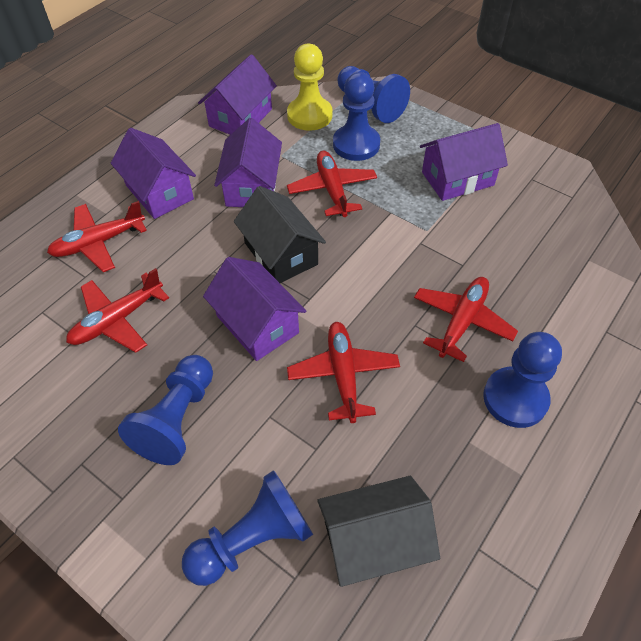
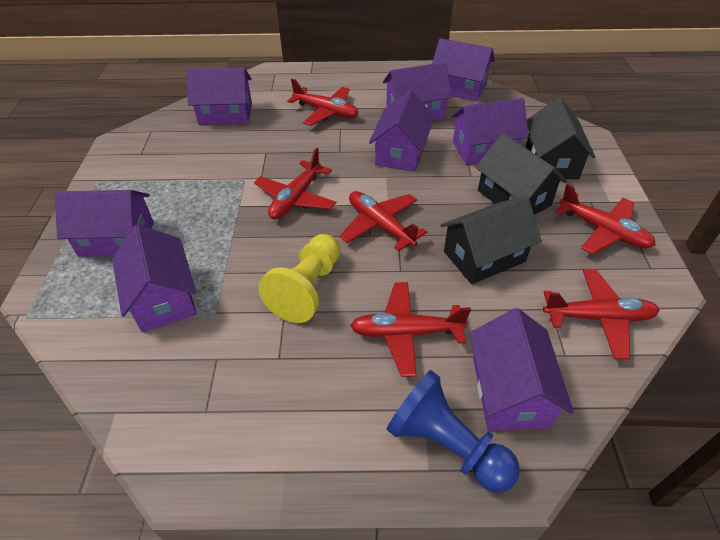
black house: [234,186,326,283] [317,476,440,587] = 2 -> [440,196,542,284] [475,133,567,215] [526,97,595,179] = 3
blue pawn: [118,355,213,465] [182,470,313,586] [333,72,380,161] [337,66,410,123] [483,332,562,428] = 5 -> [386,370,520,493] = 1
purple house: [111,128,196,219] [198,54,277,135] [203,257,306,361] [214,118,282,207] [420,123,508,201] = 5 -> [54,190,154,257] [112,224,197,333] [186,67,252,125] [369,90,434,172] [383,62,452,120] [432,38,494,101] [451,98,529,165] [470,308,574,430] = 8
red plane: [47,201,147,272] [66,268,169,353] [287,151,377,217] [287,322,400,423] [414,277,518,362] = 5 -> [254,148,336,219] [287,79,359,126] [339,191,427,251] [350,282,471,377] [543,269,660,359] [555,184,656,254] = 6

